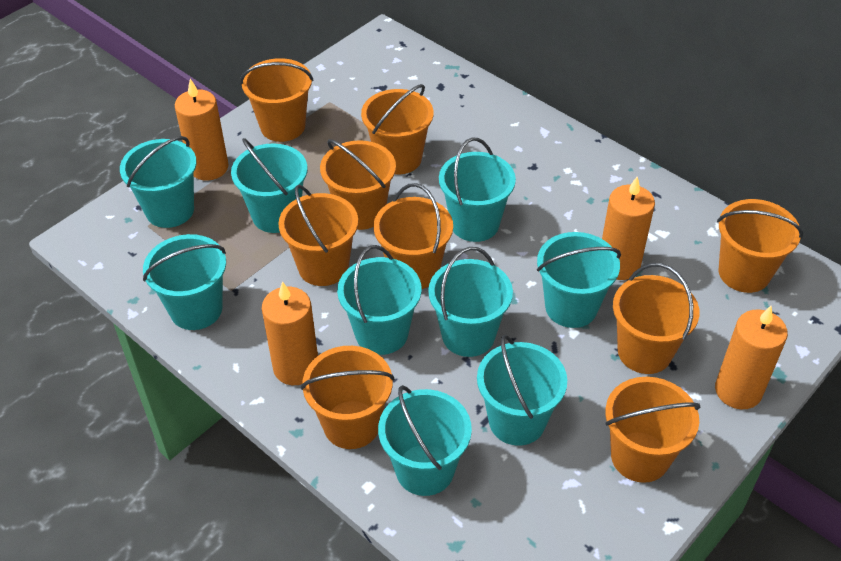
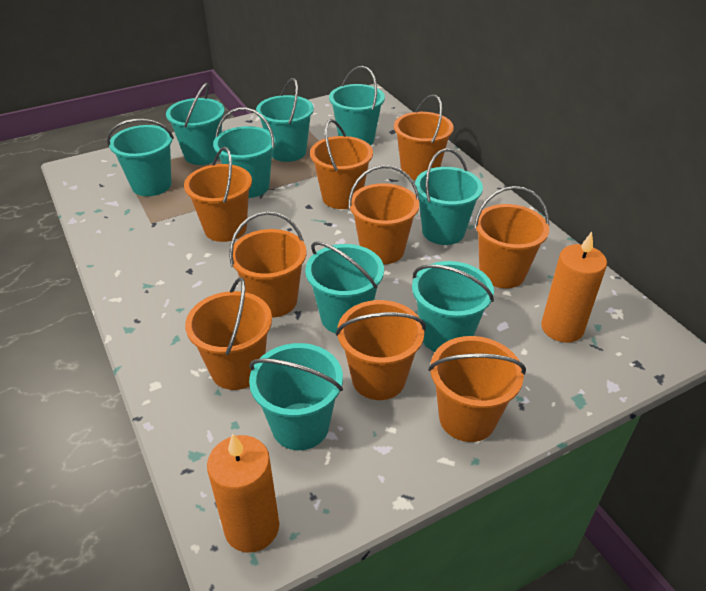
orange candle: [175,79,229,181] [262,281,318,385] [602,177,655,280] [715,306,788,409] = 4 -> [207,434,279,553] [541,232,607,343] = 2

